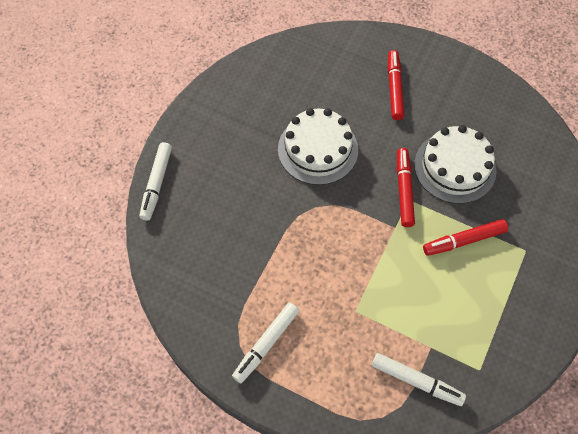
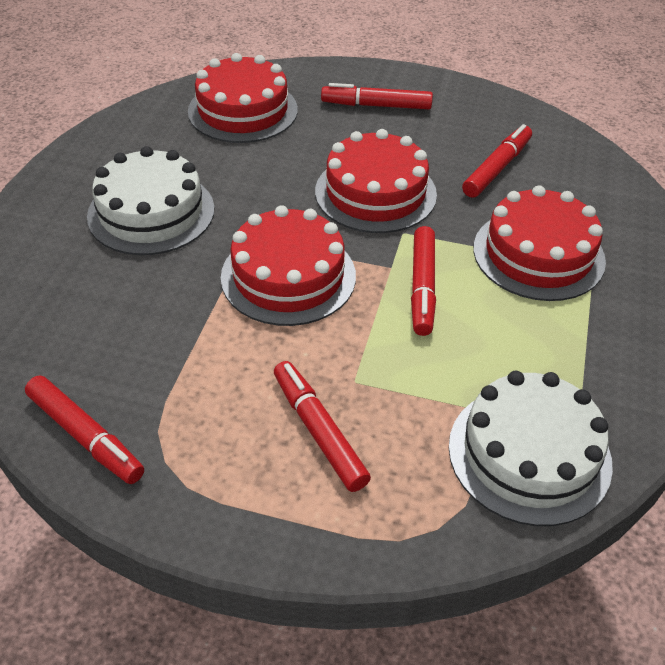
red cake: none = 0 -> [188,53,298,143] [221,205,356,326] [315,129,437,233] [473,185,606,301] = 4
red marker: [388,50,404,120] [397,148,415,227] [423,219,508,256] = 3 -> [25,375,144,484] [274,361,371,492] [321,83,433,109] [411,226,436,336] [462,124,532,198] = 5
white marker: [139,142,172,221] [232,303,299,383] [371,353,466,406] = 3 -> none = 0

